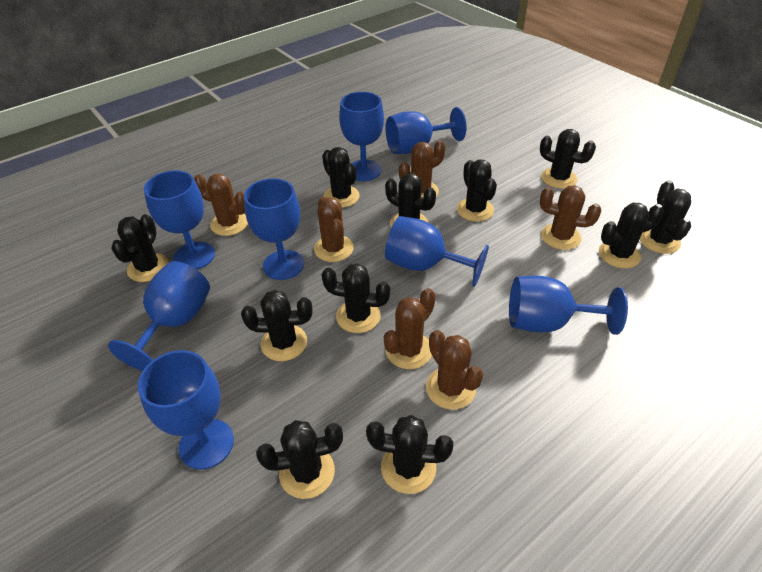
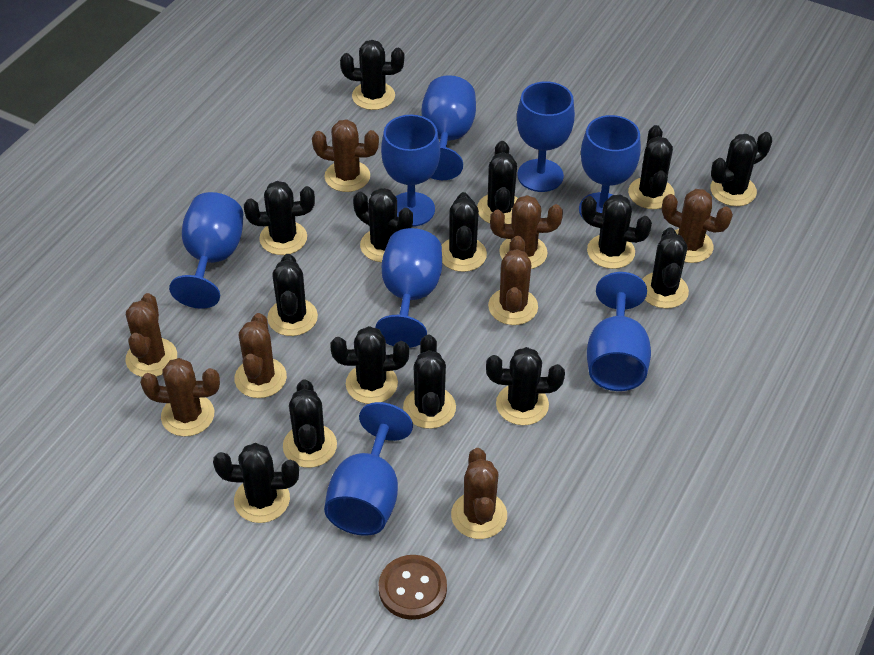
black cactus: [111,214,169,282] [241,290,312,361] [256,420,343,499] [321,263,390,333] [322,147,360,208] [366,415,453,494] [385,173,436,228] [457,160,497,222] [540,129,596,189] [599,203,664,268] [640,180,691,254] = 11 -> [213,443,299,523] [244,181,315,255] [267,254,318,336] [283,379,337,468] [330,326,409,404] [340,40,404,110] [353,188,413,262] [403,335,456,429] [441,192,487,272] [477,141,518,224] [486,347,565,425] [581,195,652,269] [628,125,675,209] [642,227,689,309] [710,132,772,206] = 15
brown button: none = 0 -> [379,555,447,620] = 1
brown cactus: [194,174,248,236] [314,197,354,262] [384,288,436,369] [399,140,445,198] [426,330,483,410] [540,185,601,250] = 6 -> [125,293,177,377] [140,358,220,437] [235,313,287,398] [312,119,379,192] [451,448,507,539] [488,236,538,325] [490,195,563,269] [662,189,733,263] = 8

